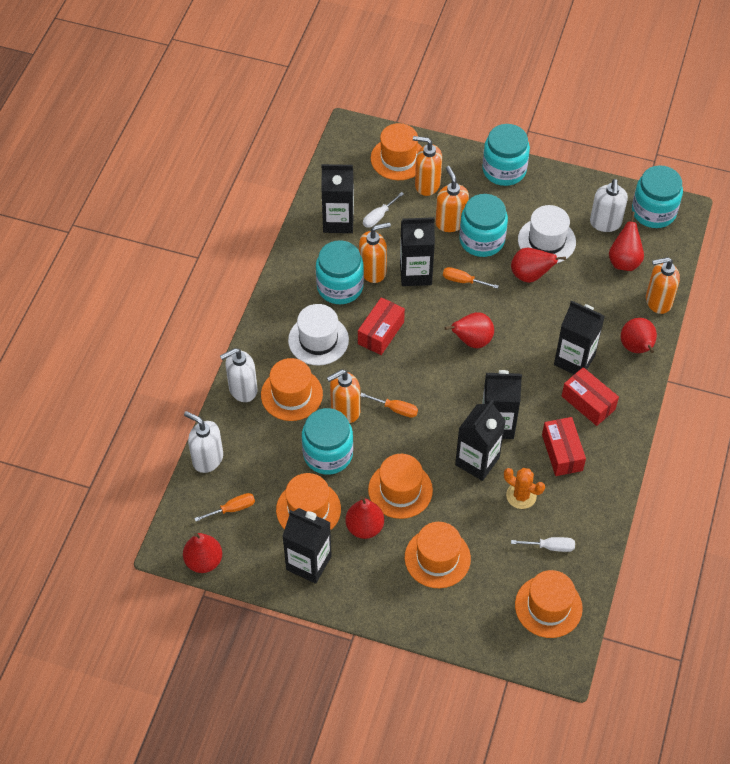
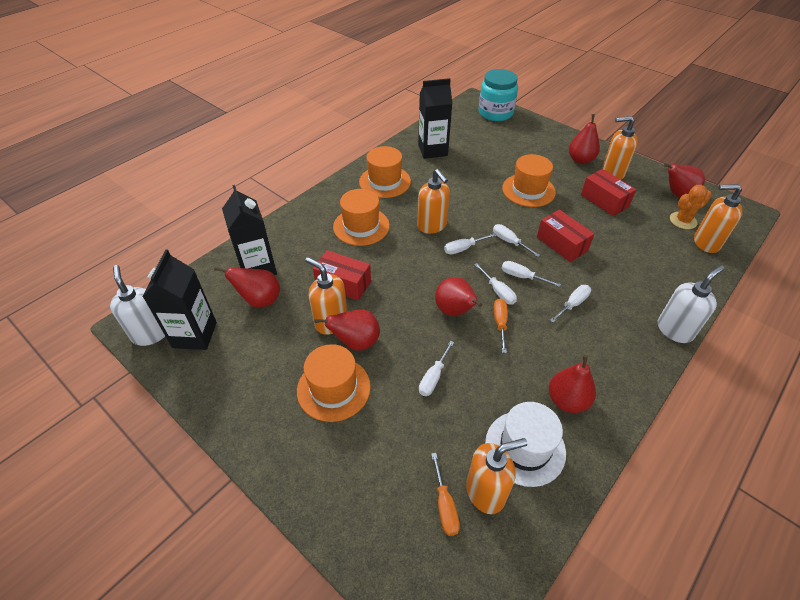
black carton: [282,508,332,584] [322,164,354,233] [400,217,435,286] [455,400,506,481] [482,370,522,439] [554,300,605,374] = 6 -> [143,249,217,350] [222,185,277,275] [418,78,452,159] = 3
orange hat: [261,358,323,421] [276,473,341,531] [368,454,433,519] [371,123,422,180] [405,522,471,588] [515,570,583,638] = 6 -> [297,344,371,422] [333,189,390,246] [359,146,411,198] [502,154,556,207] = 4
orange screwdriver: [194,493,255,522] [360,393,418,418] [443,267,499,289] = 3 -> [431,453,460,536] [494,299,508,353] = 2
turquoise jar: [302,408,353,475] [316,240,364,304] [459,194,508,257] [482,124,530,186] [632,165,683,228] = 5 -> [478,69,518,121] = 1
white hat: [288,304,349,365] [518,205,576,263] = 2 -> [485,402,566,487] = 1
white screwdriver: [363,192,404,228] [511,537,575,552] = 2 -> [419,341,454,396] [444,233,496,254] [474,263,517,305] [493,224,540,257] [501,261,561,287] [550,285,591,323] = 6
white soap dispenser: [184,411,223,473] [220,348,258,402] [590,179,628,232] = 3 -> [110,265,165,346] [658,265,724,343] = 2

